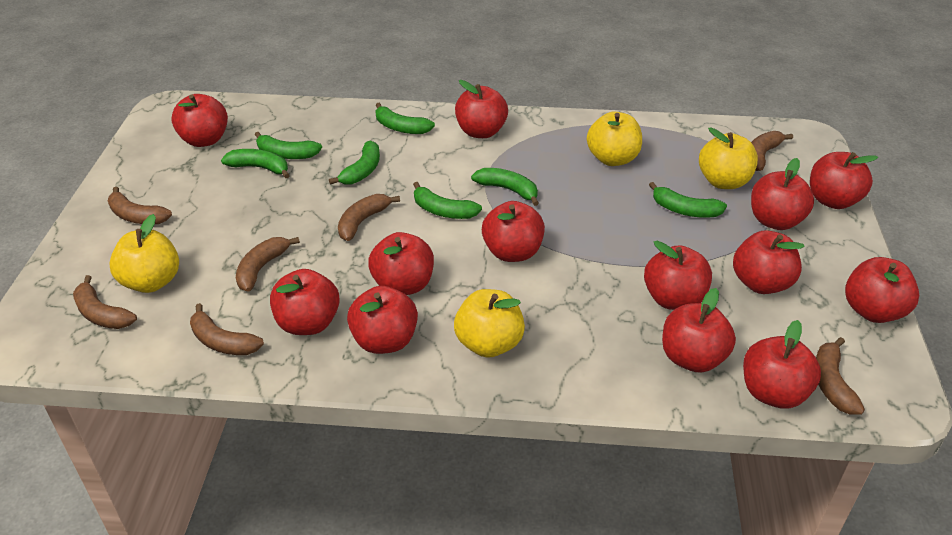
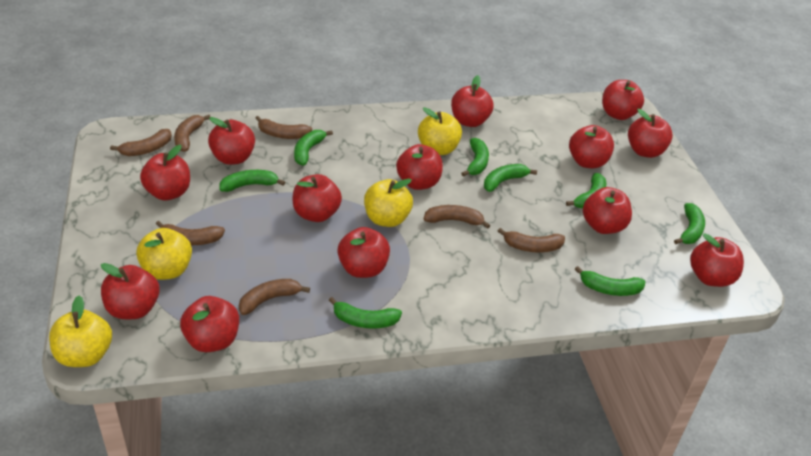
green banana: [221,149,290,178] [255,132,322,159] [329,140,380,185] [375,103,435,134] [413,182,482,219] [471,168,539,206] [649,182,727,218] = 7 -> [219,170,285,192] [294,130,333,165] [329,297,402,329] [461,138,489,177] [484,164,537,192] [566,173,606,208] [575,266,645,296] [674,203,705,244] = 8

